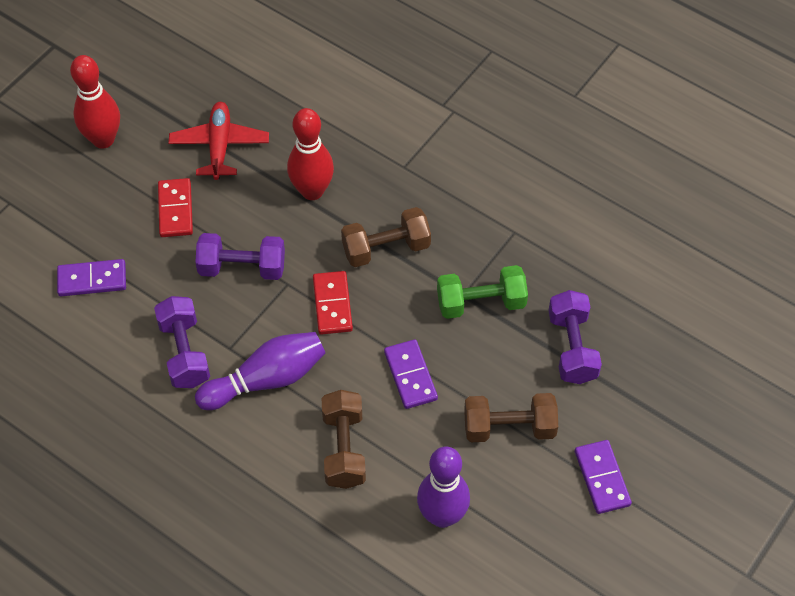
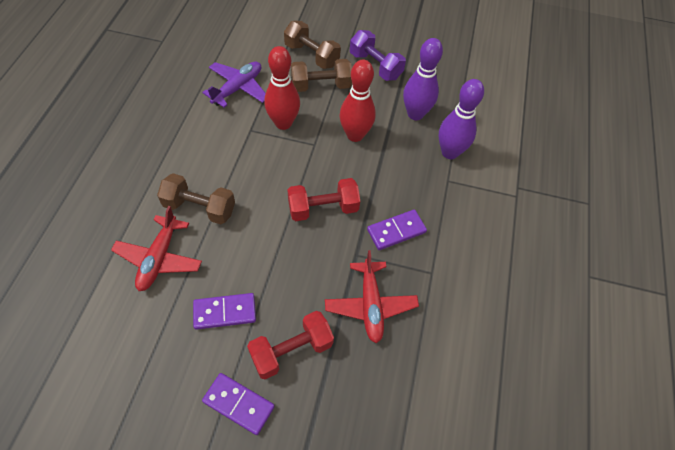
green dumbbell: [437,265,528,319] = 1 -> none = 0
purple dumbbell: [154,296,210,388] [195,233,285,280] [548,290,602,384] = 3 -> [350,30,406,81] = 1
purple plane: none = 0 -> [202,62,266,108] = 1
red domino: [158,178,193,237] [313,271,353,335] = 2 -> none = 0
red dumbbell: none = 0 -> [247,311,334,379] [288,178,360,221] = 2
red plane: [168,102,269,180] = 1 -> [111,206,202,291] [325,250,419,343] = 2

